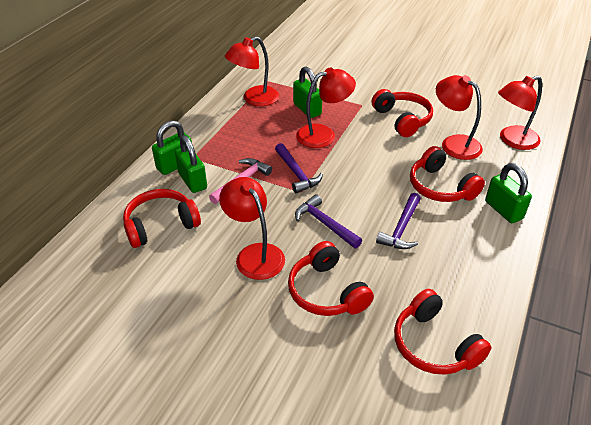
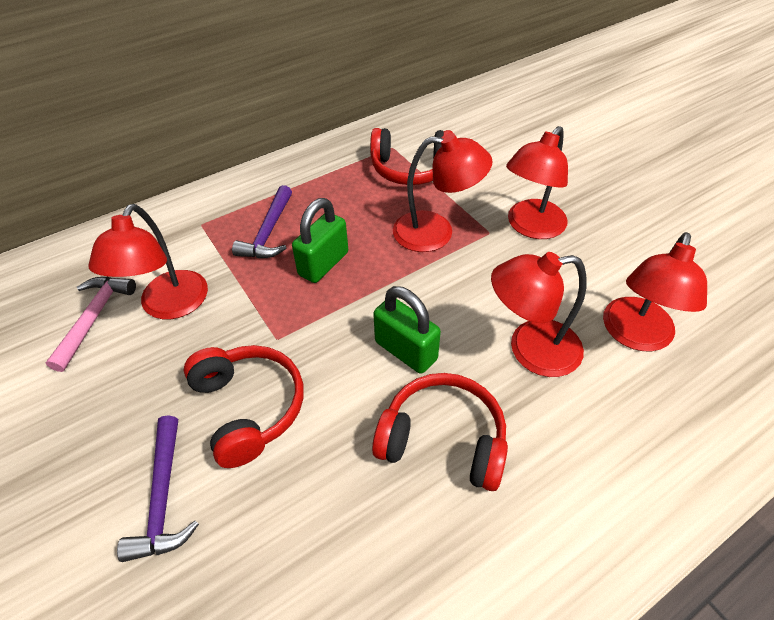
green padlock: [152,120,192,175] [175,135,207,193] [293,67,322,118] [485,163,532,223] = 4 -> [292,198,348,283] [373,286,441,374] = 2
purple hammer: [275,143,323,193] [295,194,362,248] [376,193,421,249] = 3 -> [117,415,199,562] [232,185,292,258] = 2
red headphones: [123,189,201,248] [288,241,374,316] [371,89,433,137] [394,289,491,375] [410,146,485,202] = 5 -> [184,345,303,468] [370,128,453,185] [372,373,508,491] = 3

